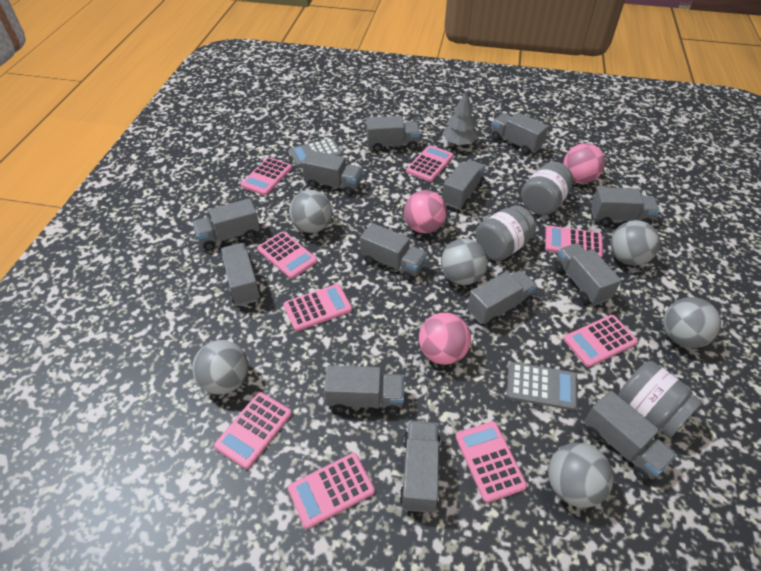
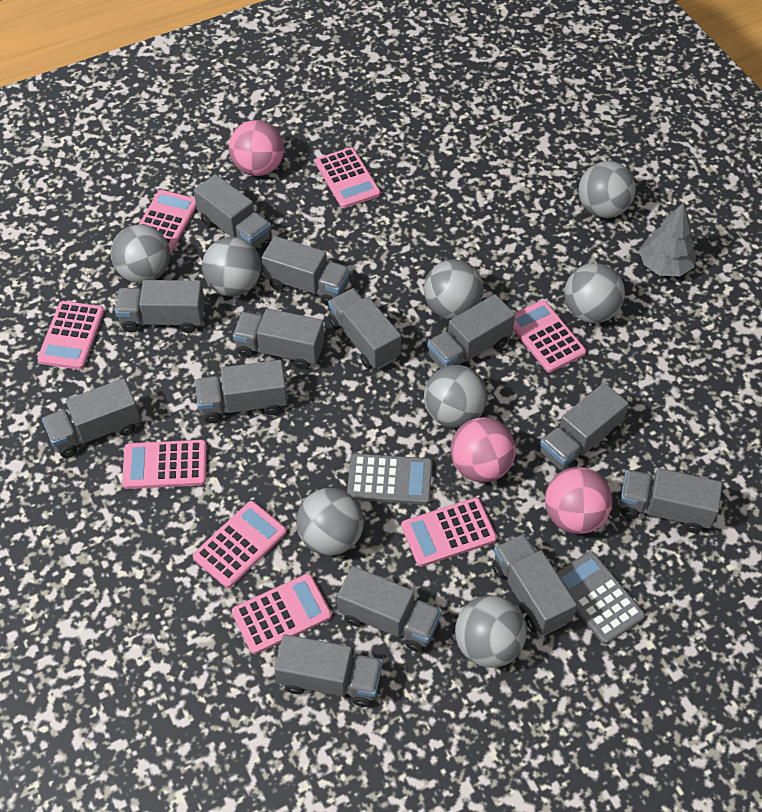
grey ball: [192,340,249,394] [289,190,332,233] [441,238,488,285] [548,442,614,508] [611,220,660,266] [663,297,721,348] = 6 -> [111,224,170,283] [202,237,261,296] [296,488,364,556] [424,259,484,319] [424,365,487,428] [455,595,527,668] [564,263,625,323] [579,161,636,218] = 8
grey jar: [476,205,536,261] [521,162,573,215] [618,361,702,438] = 3 -> none = 0
pink calculator: [214,392,292,469] [241,157,292,195] [257,231,317,279] [284,284,352,331] [288,453,375,529] [406,145,453,182] [456,421,527,503] [545,226,603,258] [564,315,638,367] = 9 -> [37,301,104,370] [122,440,207,489] [139,190,197,253] [193,501,287,588] [232,573,332,654] [315,147,380,208] [401,497,497,567] [513,300,586,373] = 8

